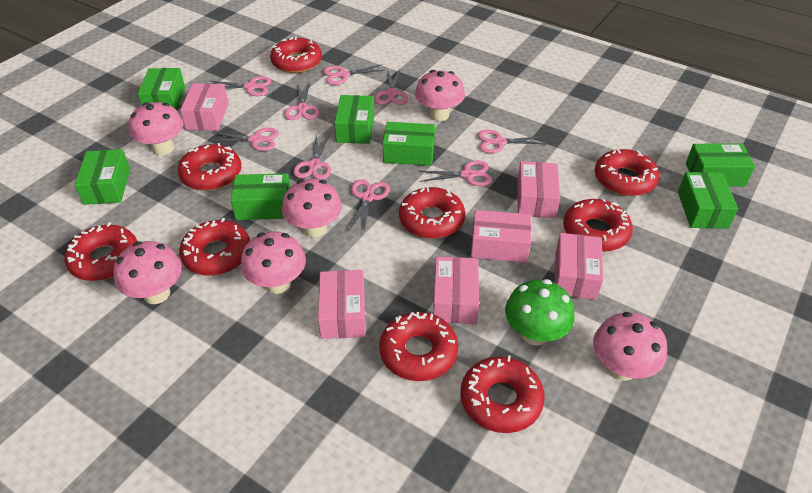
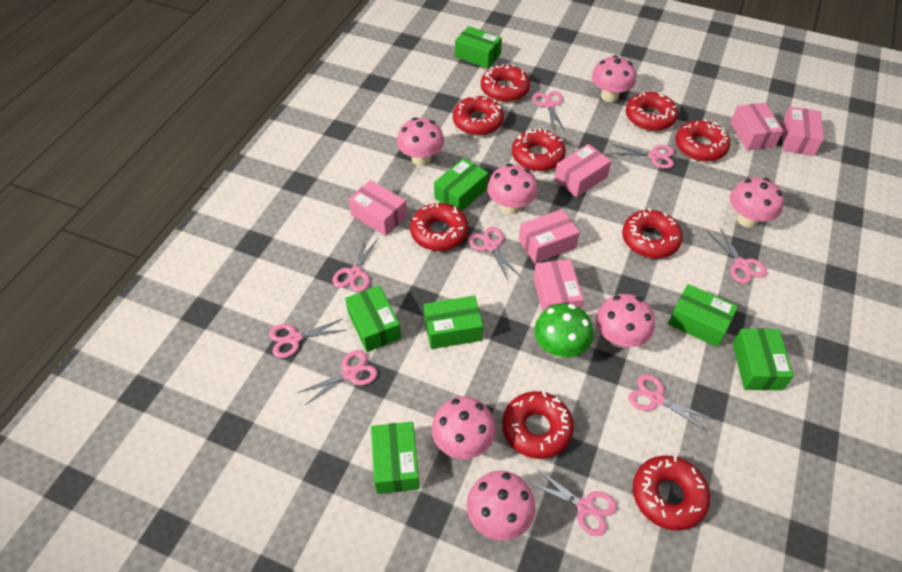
pink mushroom: [113,241,182,304] [128,102,184,156] [241,231,306,294] [282,179,342,238] [415,70,465,121] [593,312,667,381] = 6 -> [397,117,444,166] [432,397,496,459] [467,471,535,541] [487,164,538,214] [592,55,636,102] [596,294,655,348] [730,177,784,228] = 7

